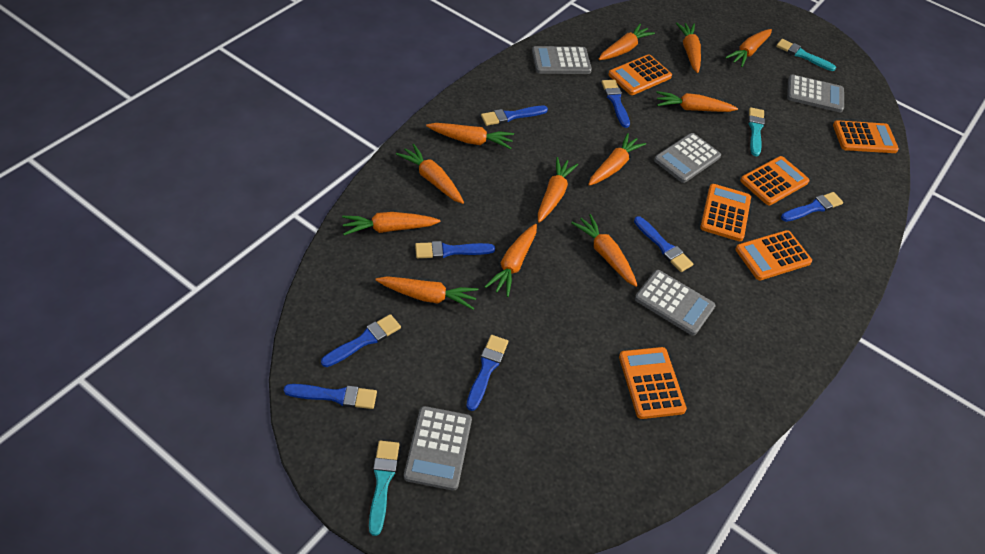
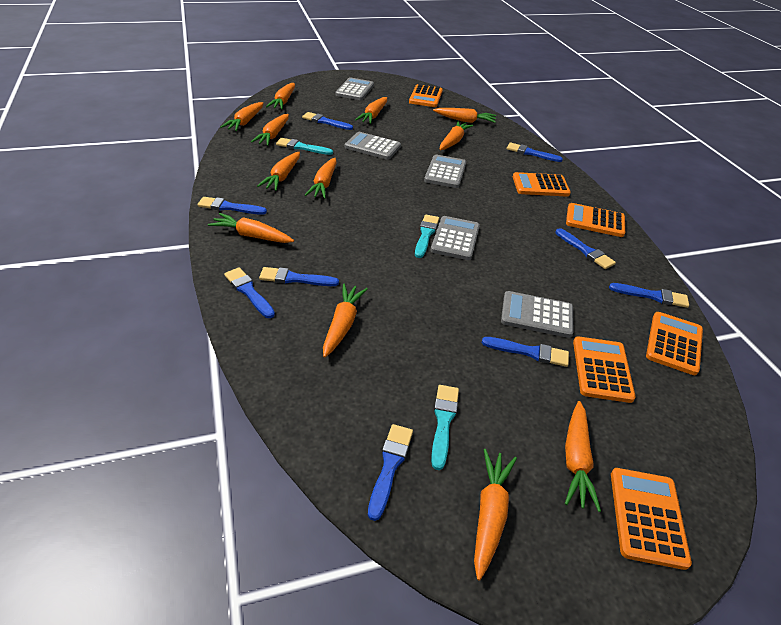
blue brush: [284,384,377,409] [321,314,401,367] [415,241,495,259] [466,335,508,411] [481,106,548,126] [601,80,630,128] [634,216,694,272] [781,192,843,222] = 8 -> [197,197,267,215] [224,267,275,318] [259,267,339,286] [302,112,353,130] [368,424,413,521] [482,337,569,367] [507,142,563,162] [556,228,616,269] [609,283,689,308] = 9

